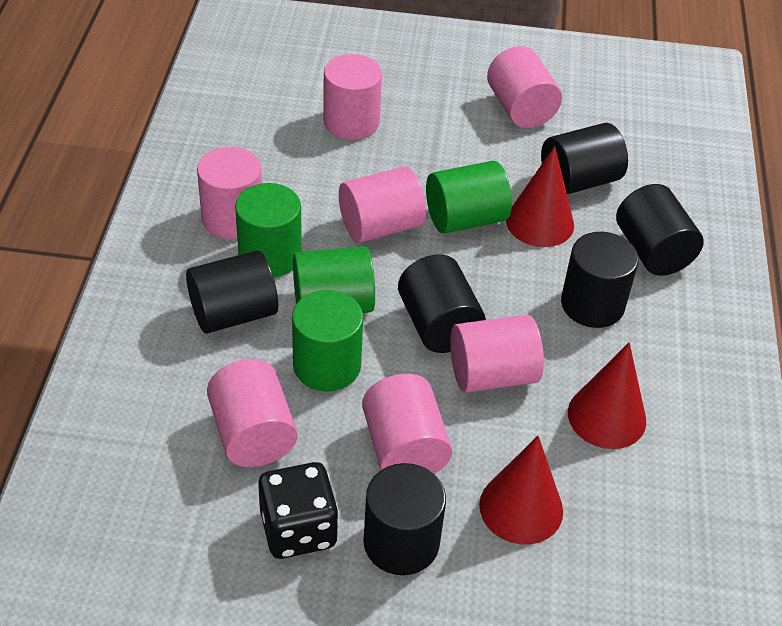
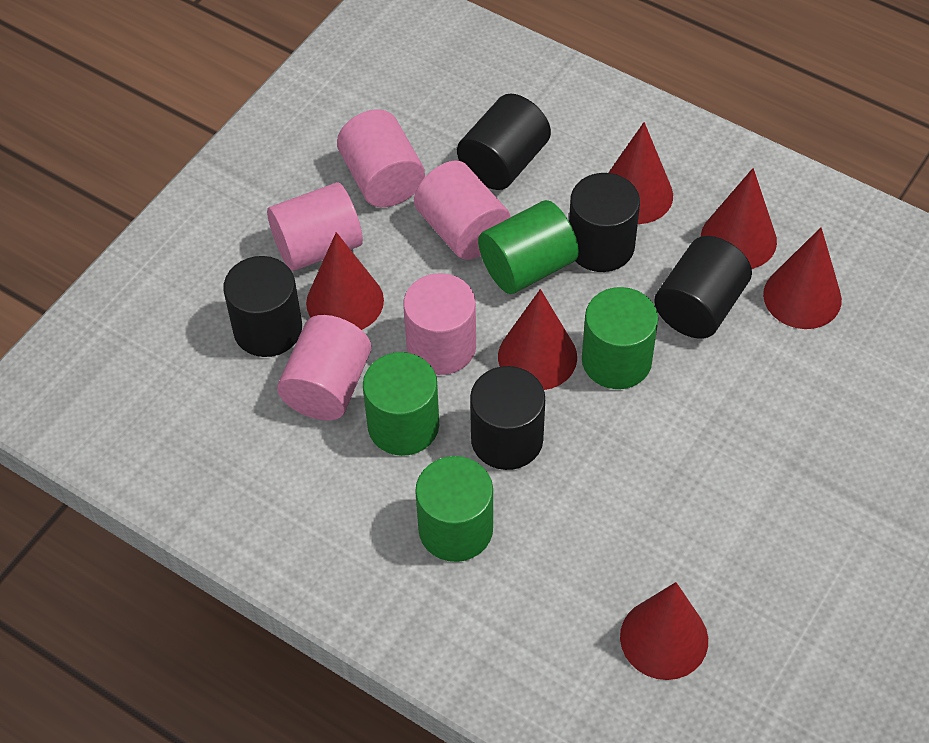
black cylinder: [186,250,278,334] [363,463,446,575] [398,254,486,353] [541,123,628,194] [561,232,639,328] [616,184,704,276] = 6 -> [223,256,302,357] [457,93,551,190] [470,366,545,470] [569,173,640,272] [654,236,752,339] = 5
black dice: [258,462,339,559] = 1 -> none = 0
pink cylinder: [197,147,262,239] [207,359,298,467] [323,54,382,140] [339,167,426,243] [362,374,452,474] [450,315,544,393] [487,46,562,128] = 7 -> [267,182,363,271] [277,315,371,421] [337,109,425,207] [403,273,476,375] [414,161,511,260] = 5
red cone: [479,436,563,544] [506,146,574,247] [568,342,646,449] = 3 -> [306,232,384,330] [498,289,577,390] [608,122,673,224] [620,582,708,680] [701,168,777,269] [763,227,842,329] = 6

